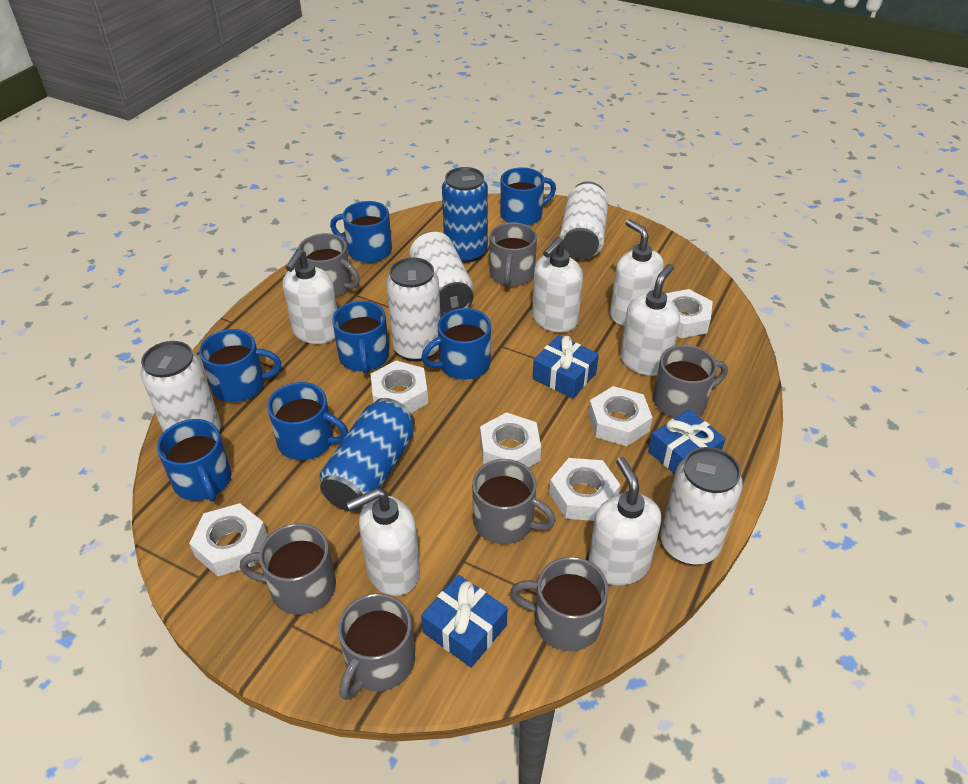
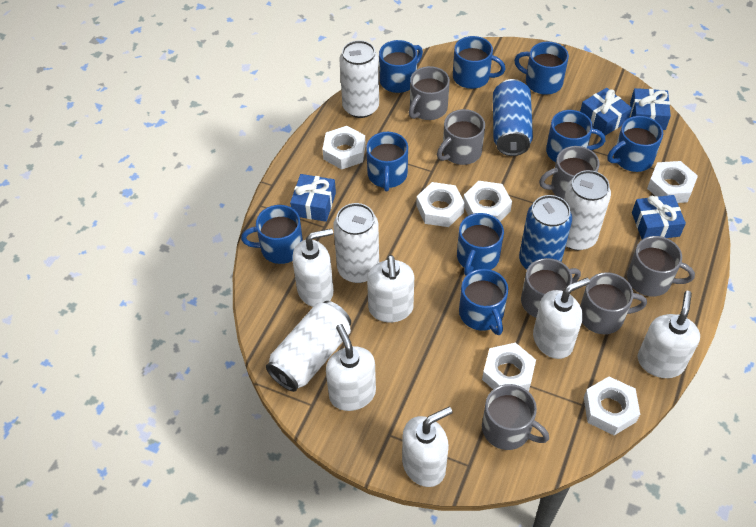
blue gift: [421,575,508,668] [533,335,599,399] [648,410,726,474] = 3 -> [290,174,336,222] [580,88,632,136] [630,88,671,130] [632,195,686,239] = 4
blue mug: [157,419,232,502] [199,329,281,402] [267,382,348,460] [330,201,392,263] [332,301,389,374] [421,308,491,380] [500,167,556,226] = 7 -> [241,205,303,264] [366,132,408,191] [379,40,423,93] [453,36,506,89] [457,213,504,275] [459,269,508,335] [514,42,569,95] [546,110,605,162] [608,116,663,172] = 9
white can: [140,341,221,433] [386,257,441,362] [409,232,474,315] [560,181,609,259] [660,447,743,565] = 5 -> [266,301,351,392] [333,203,379,283] [339,40,379,118] [564,170,611,250] = 4

